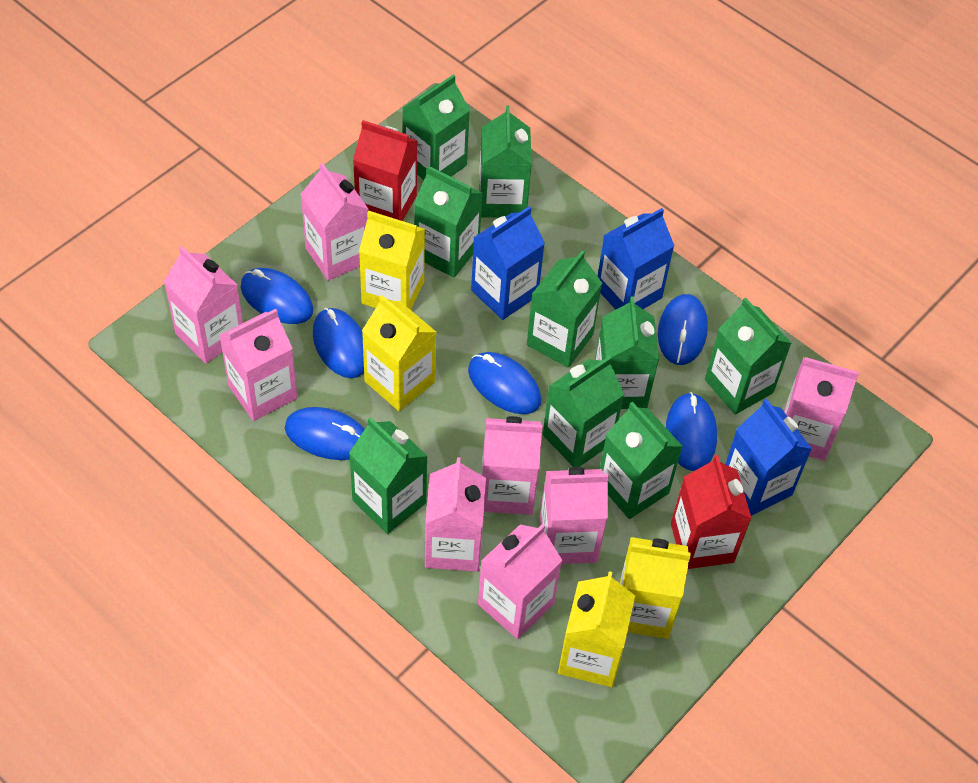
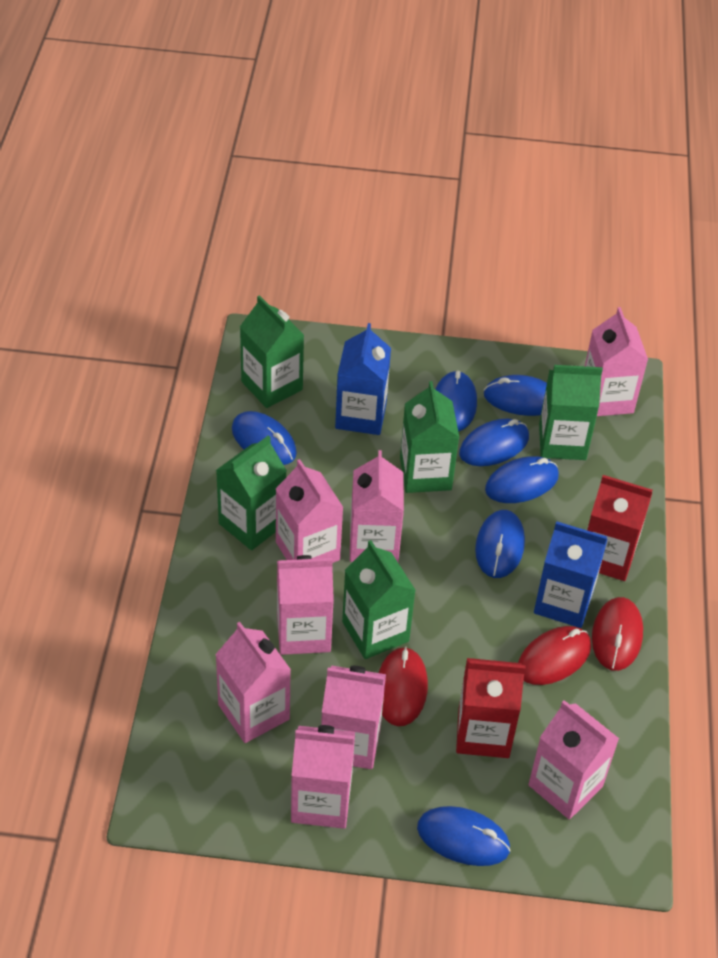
blue carton: [471,206,545,320] [598,208,674,309] [726,399,812,516] = 3 -> [335,323,391,435] [534,521,608,628] = 2
blue mouse: [241,268,313,324] [285,407,365,460] [313,308,364,378] [468,352,541,414] [658,294,708,365] [666,392,717,471] = 6 -> [232,411,297,465] [417,806,511,866] [435,370,477,432] [459,419,529,466] [475,510,525,578] [484,375,547,416] [485,456,559,503] = 7
green carton: [349,417,428,534] [403,75,470,180] [414,166,483,278] [479,106,532,218] [527,251,602,368] [543,356,625,467] [595,297,659,409] [600,402,683,519] [705,298,792,415] = 9 -> [216,435,287,550] [240,295,304,408] [342,540,416,659] [400,381,459,493] [539,365,603,460] = 5
red mouse: none = 0 -> [379,646,428,726] [518,626,591,685] [592,597,643,671] = 3
yellow carton: [359,211,425,310] [362,295,436,411] [558,571,635,687] [620,537,691,639] = 4 -> none = 0

